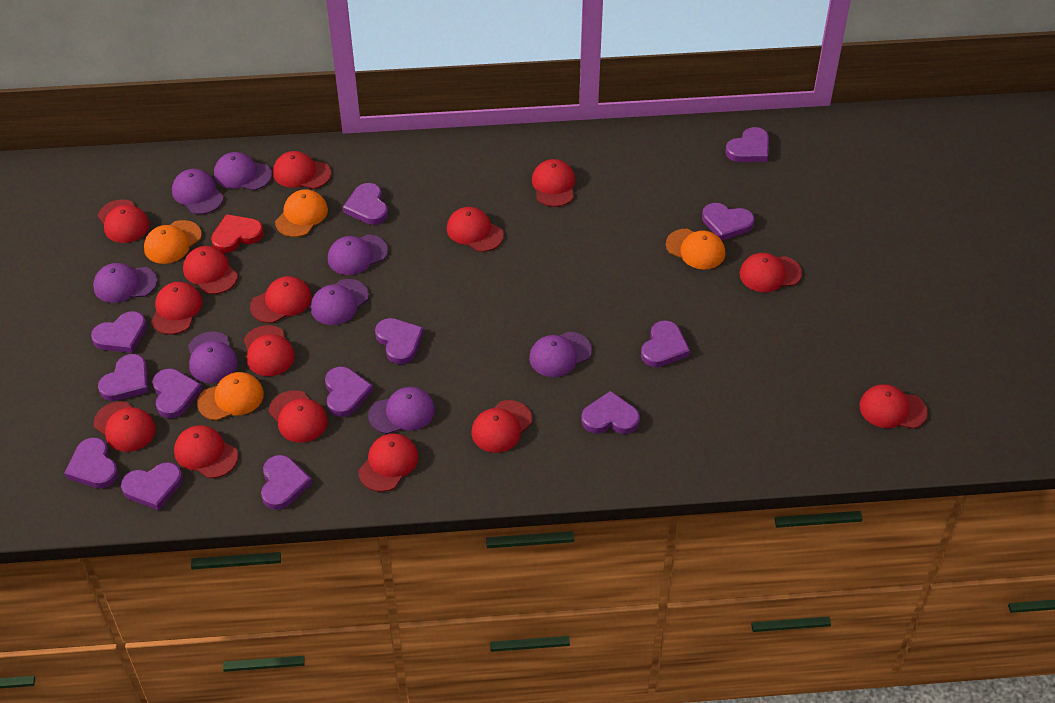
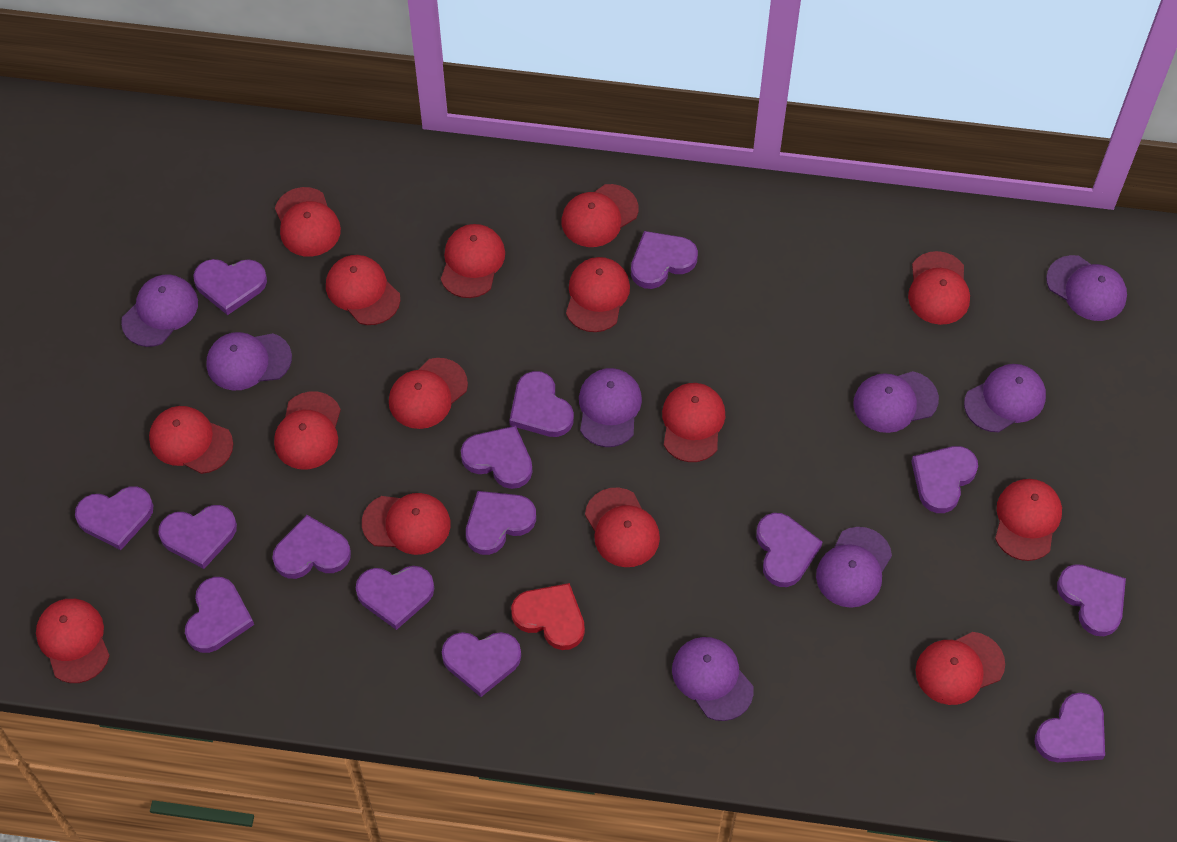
orange cap: [144,220,202,264] [197,372,264,421] [275,189,328,237] [666,229,725,270] = 4 -> none = 0
purple heart: [64,437,118,488] [91,311,147,353] [98,354,148,401] [121,462,183,510] [152,369,202,418] [261,455,312,510] [325,367,373,417] [343,183,388,225] [375,318,424,364] [581,391,640,434] [641,320,690,367] [702,203,754,240] [725,127,769,162] = 13 -> [75,486,153,550] [158,505,237,569] [185,577,254,653] [193,259,267,315] [272,515,351,579] [356,566,434,630] [442,632,521,697] [461,426,532,489] [466,491,536,555] [509,371,574,437] [631,231,698,289] [756,513,822,587] [911,446,978,513] [1035,692,1105,762] [1057,564,1126,636] = 15

